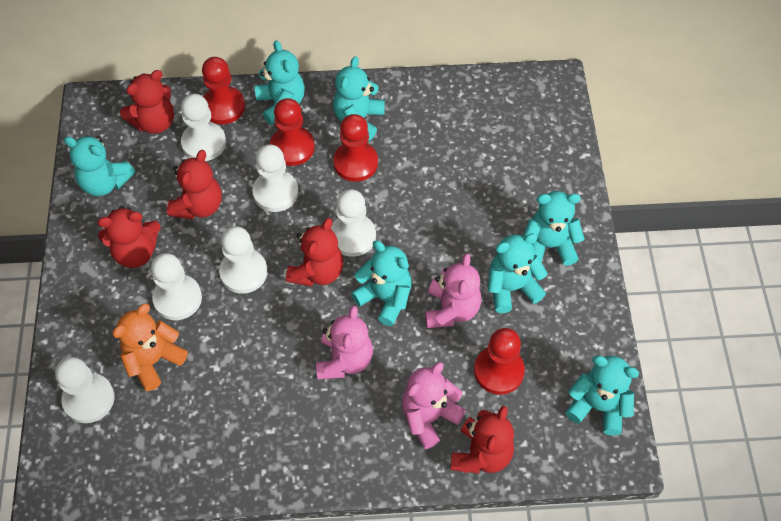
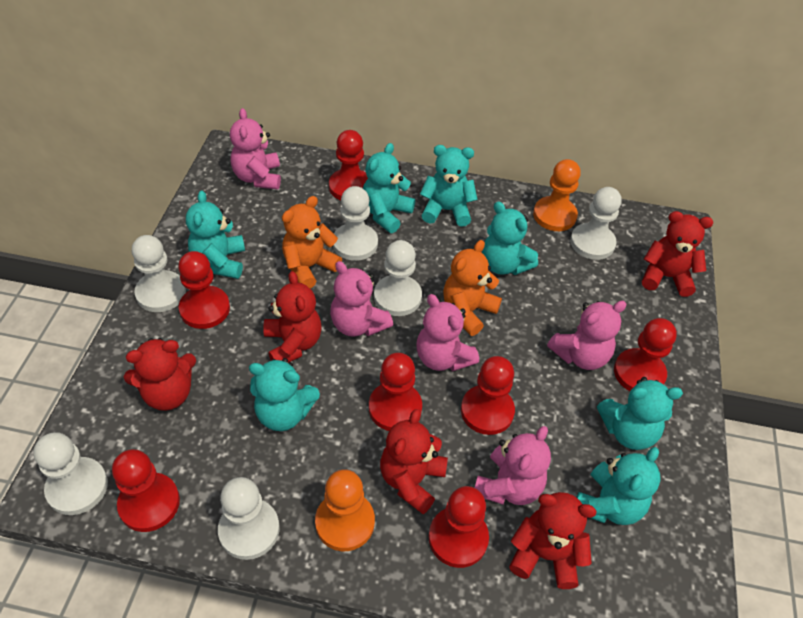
orange pawn: none = 0 -> [315,469,375,551] [533,159,581,231] = 2
orange teddy bear: [112,304,188,391] = 1 -> [282,196,342,288] [443,240,502,336] = 2
pink teddy bear: [316,306,373,379] [402,362,466,449] [425,253,481,328] = 3 -> [230,108,281,190] [330,261,393,337] [416,294,479,371] [475,426,551,505] [547,301,627,370] = 5
red pawn: [202,57,245,124] [270,98,315,166] [333,114,378,182] [474,328,525,394] = 4 -> [112,449,180,532] [178,251,230,329] [329,130,368,200] [369,353,422,431] [429,486,489,568] [461,356,515,435] [614,318,677,391] = 7

